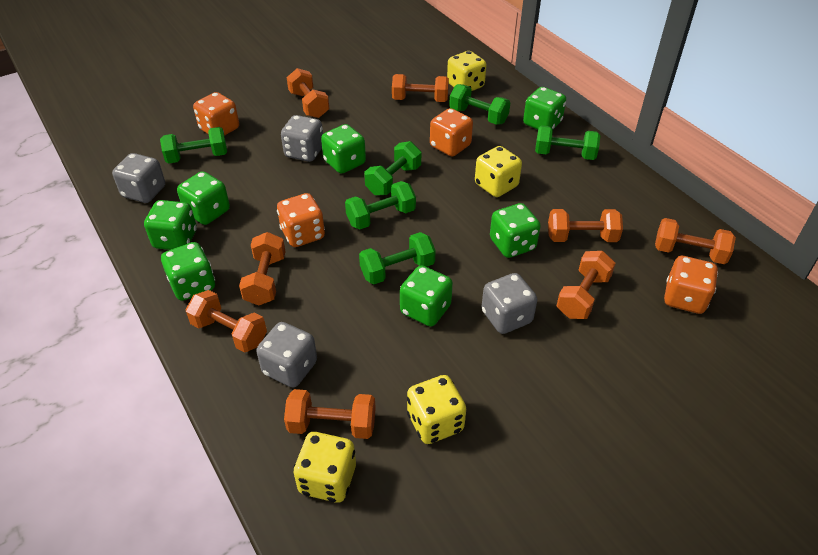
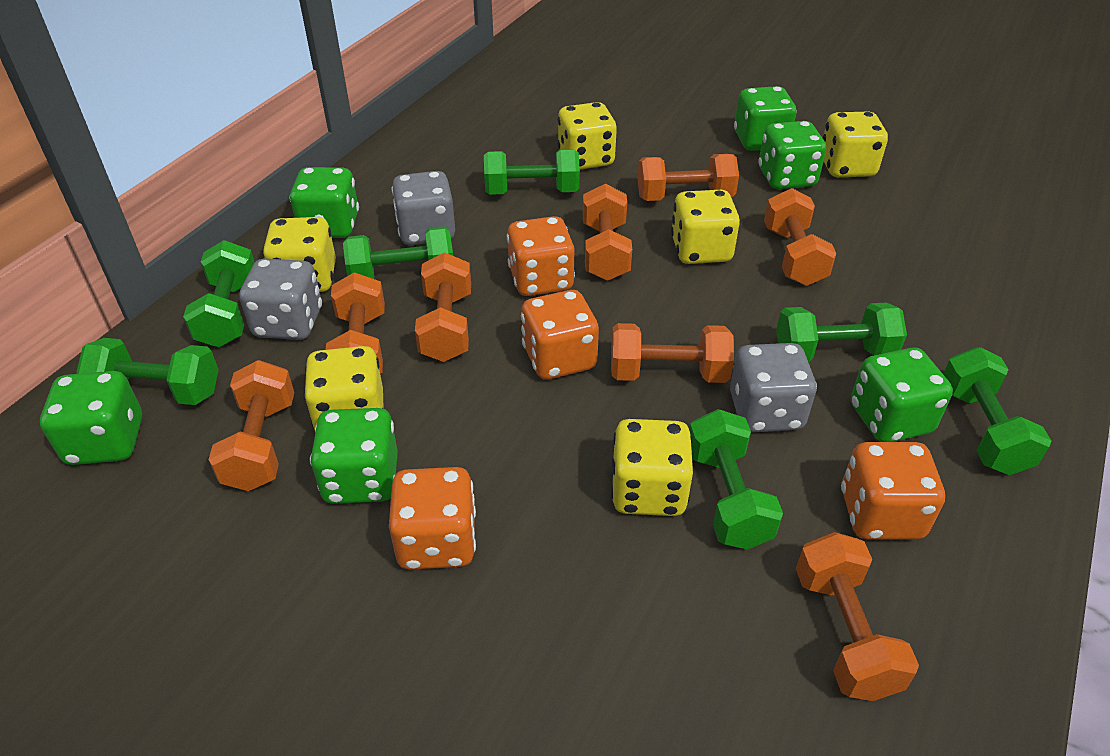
green dice: [144,200,197,250] [161,242,215,301] [177,171,230,225] [321,124,366,174] [400,265,453,327] [490,203,541,258] [523,87,566,130] = 7 -> [40,371,142,465] [289,167,359,238] [310,408,398,504] [734,86,797,151] [758,121,826,189] [851,348,953,442] = 6
green dumbbell: [160,127,227,164] [345,181,416,229] [359,232,436,284] [364,141,421,196] [449,84,511,125] [535,125,601,160] = 6 -> [76,338,219,405] [183,240,255,347] [343,226,453,279] [484,149,580,195] [689,409,783,550] [776,303,907,362] [943,347,1051,475] = 7
grey dice: [112,153,165,203] [256,322,317,387] [281,115,323,162] [481,273,538,334] = 4 -> [239,259,322,340] [392,171,455,245] [730,343,817,432] = 3
yellow dice: [293,432,356,503] [407,375,466,444] [447,51,486,91] [475,146,522,197] = 4 -> [263,217,336,292] [304,346,384,430] [557,102,617,170] [611,419,693,516] [671,190,740,264] [823,111,888,177] = 6

